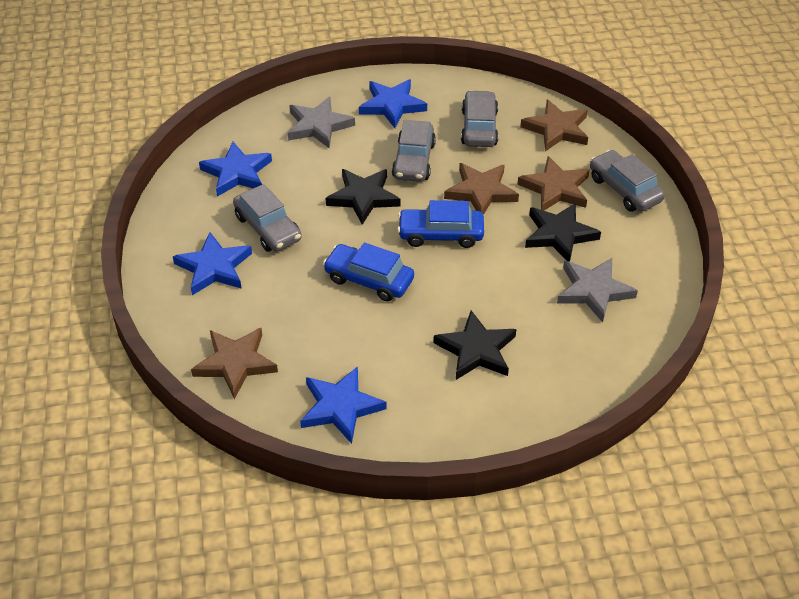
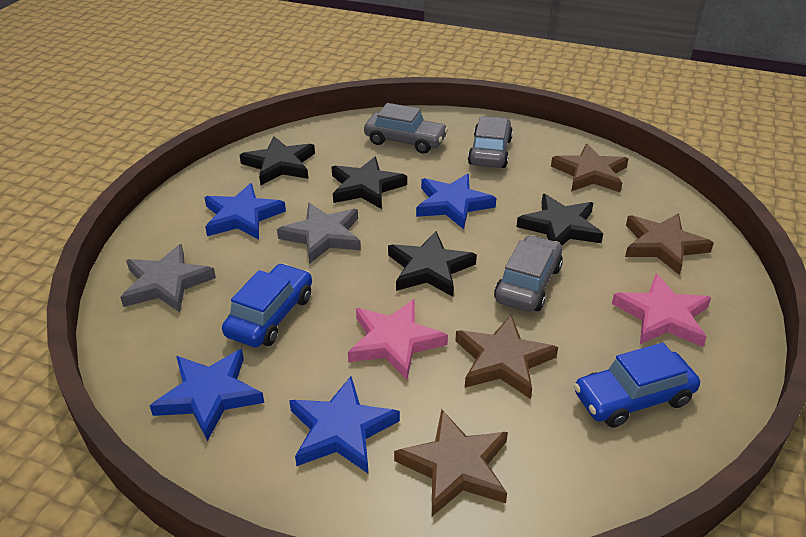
black star: [326,169,400,225] [433,310,516,380] [525,203,601,262] = 3 -> [240,137,315,185] [332,157,407,209] [388,231,477,297] [517,194,603,245] = 4
grey car: [233,184,302,252] [392,120,436,182] [461,90,498,147] [590,150,665,212] = 4 -> [364,103,448,154] [468,116,513,168] [494,235,563,312] = 3
pink star: none = 0 -> [348,299,448,380] [612,274,711,347] = 2

